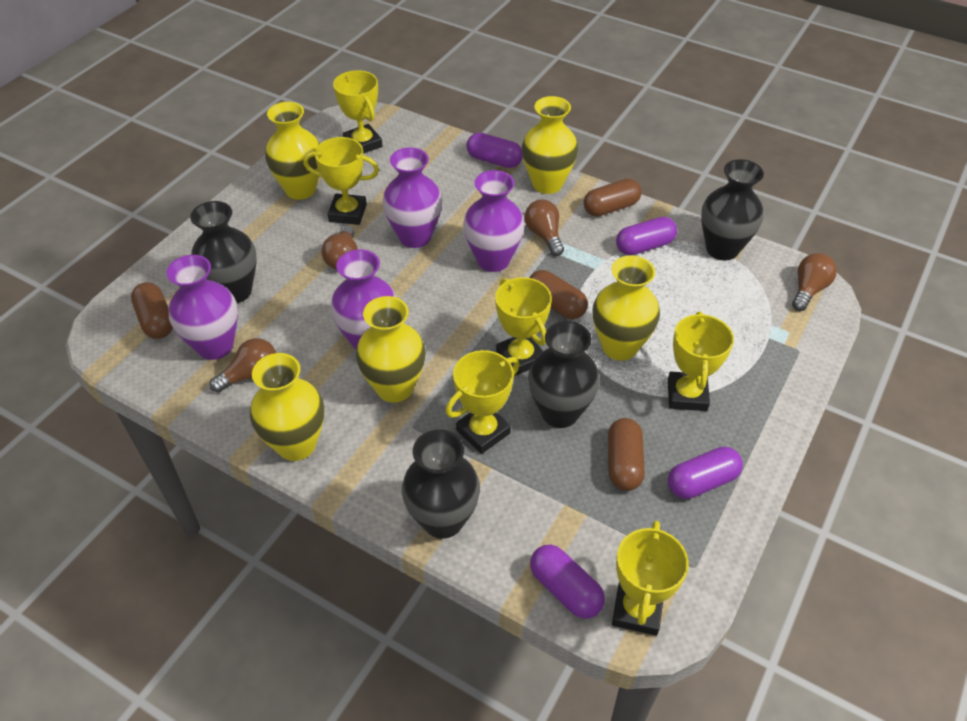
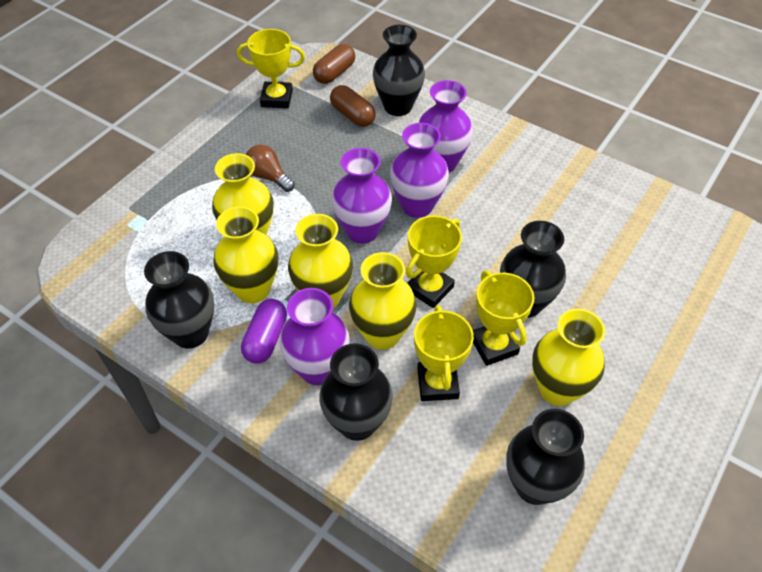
black vase: [190,201,257,303] [402,429,480,539] [528,321,600,428] [701,159,764,260] = 4 -> [144,251,214,348] [319,343,393,441] [373,25,425,116] [500,221,566,318] [506,409,585,505] = 5
brown capsule: [131,282,173,339] [529,270,588,319] [584,178,641,217] [608,418,645,491] = 4 -> [313,44,355,84] [330,85,376,127] = 2
brown light bulb: [210,338,276,393] [321,225,358,269] [525,200,564,256] [792,253,837,311] = 4 -> [246,144,295,192] = 1
purple capsule: [467,133,523,168] [530,545,605,619] [616,217,677,255] [668,447,743,499] = 4 -> [241,299,287,364] = 1
yellow trophy: [303,137,379,225] [333,70,382,154] [445,350,520,454] [495,277,552,376] [612,521,689,636] [668,311,734,411] = 6 -> [237,29,305,108] [406,215,462,308] [414,305,474,401] [473,271,534,366] = 4

